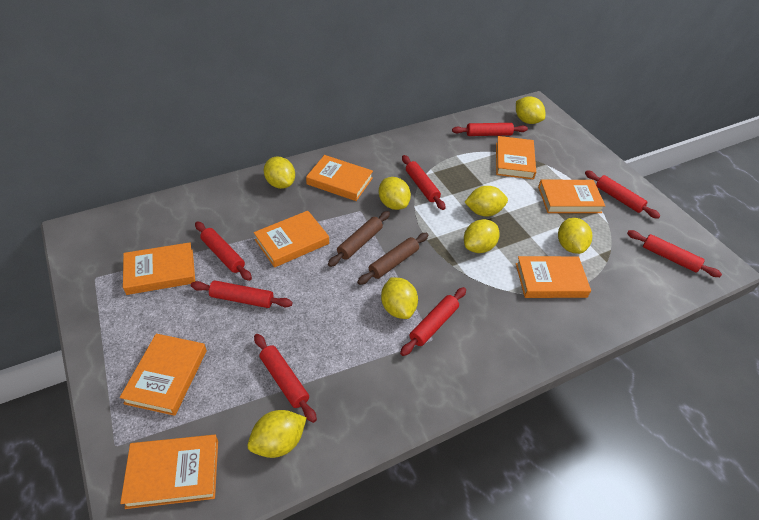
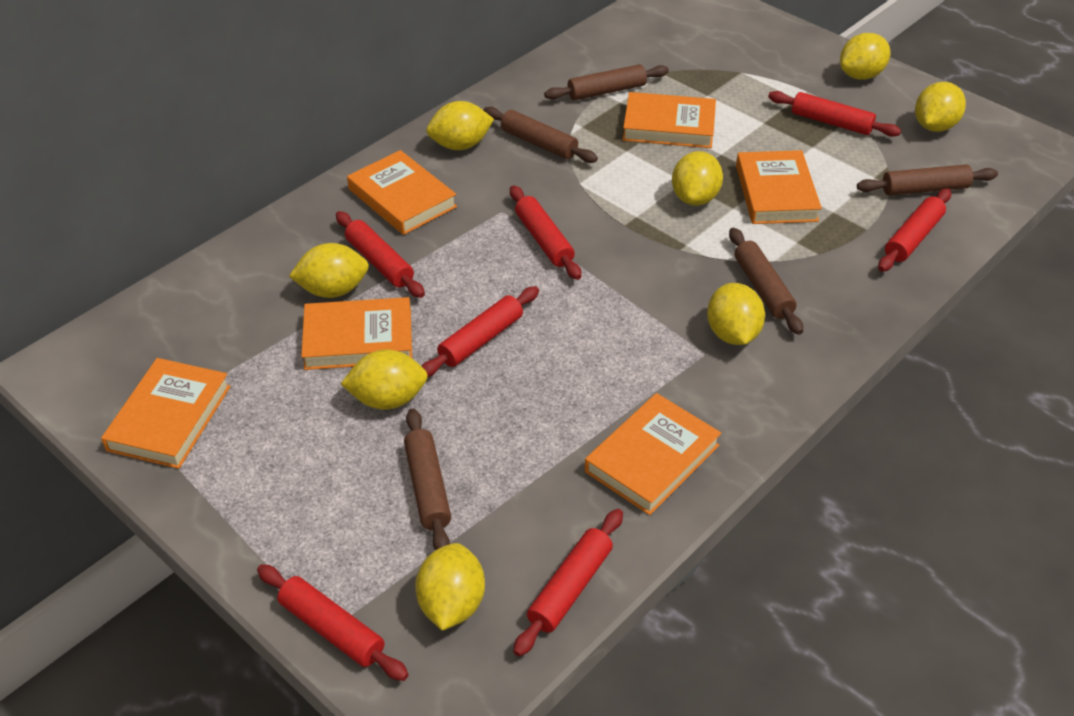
brown rolling pin: [328,211,390,267] [357,233,429,285] = 2 -> [404,408,451,550] [483,107,598,163] [544,64,669,100] [729,228,803,335] [857,164,998,196] = 5
orange book: [120,334,207,416] [120,435,218,509] [123,242,195,295] [254,211,329,268] [306,155,373,201] [496,136,536,180] [516,256,591,298] [538,180,605,213] = 8 -> [101,358,231,469] [301,297,412,370] [347,150,457,235] [585,393,721,515] [623,92,716,148] [736,150,822,224] = 6
red rolling pin: [191,280,293,308] [195,221,252,281] [254,334,317,423] [400,287,466,356] [402,155,446,210] [452,123,528,136] [585,171,660,219] [627,230,722,277] = 8 -> [257,564,409,681] [336,211,425,298] [422,286,539,377] [510,185,581,280] [513,509,623,657] [768,91,901,137] [878,188,951,272] = 7

